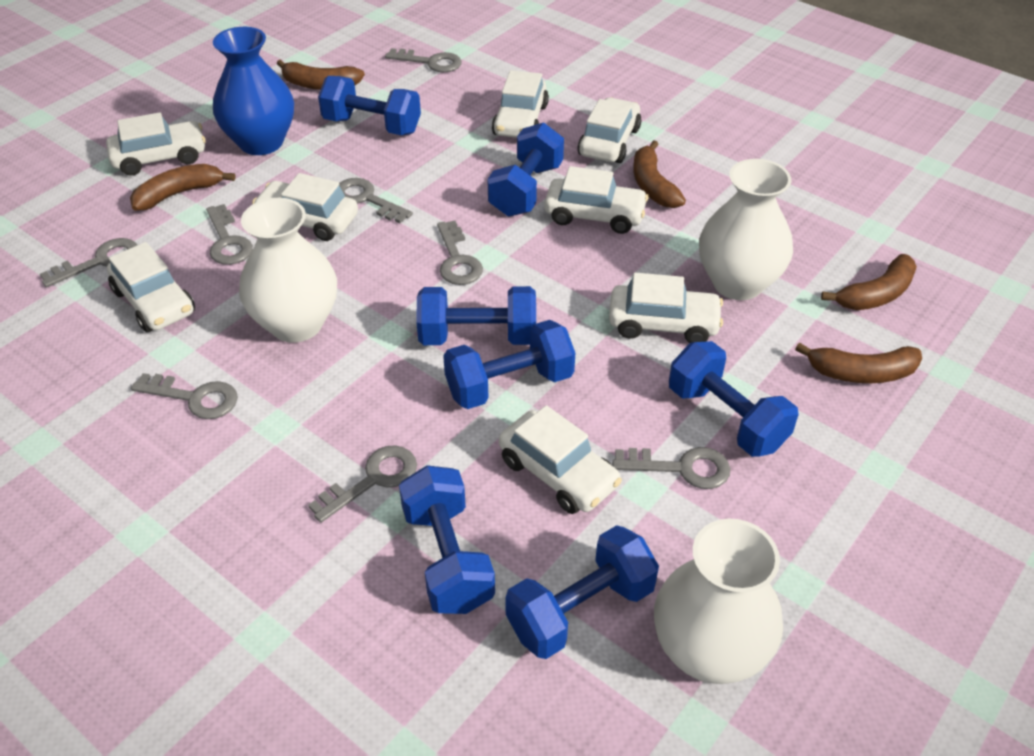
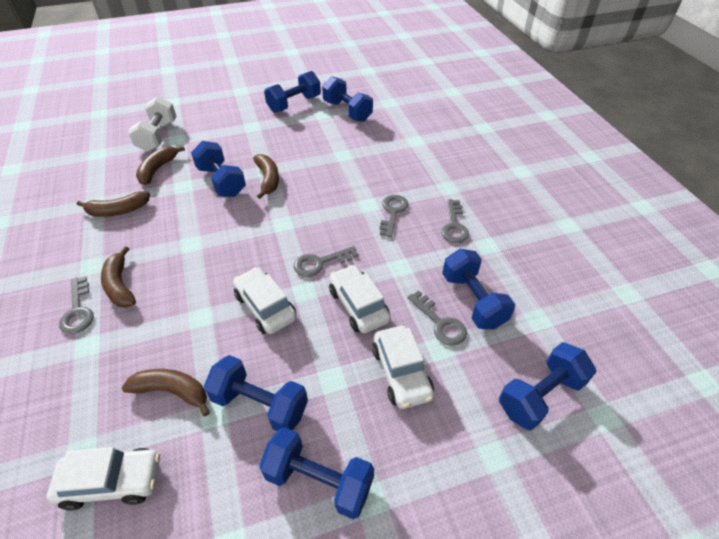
blue vase: [213,27,294,155] = 1 -> none = 0
grey key: [40,238,137,287] [131,373,238,419] [206,204,253,265] [308,445,417,523] [339,178,413,223] [385,48,462,72] [437,221,483,285] [612,447,731,489] = 8 -> [59,276,94,334] [294,246,358,277] [379,195,408,237] [408,291,467,346] [441,199,469,243] = 5
white car: [106,112,206,176] [107,242,195,332] [252,173,358,241] [492,70,549,138] [499,405,622,514] [544,166,649,234] [578,97,641,163] [609,272,723,343] = 8 -> [47,447,160,511] [233,267,297,334] [329,265,391,333] [372,326,434,409] = 4
white dumbbell: none = 0 -> [128,96,177,152] = 1
white vase: [239,198,337,343] [654,519,783,684] [699,159,793,300] = 3 -> none = 0

